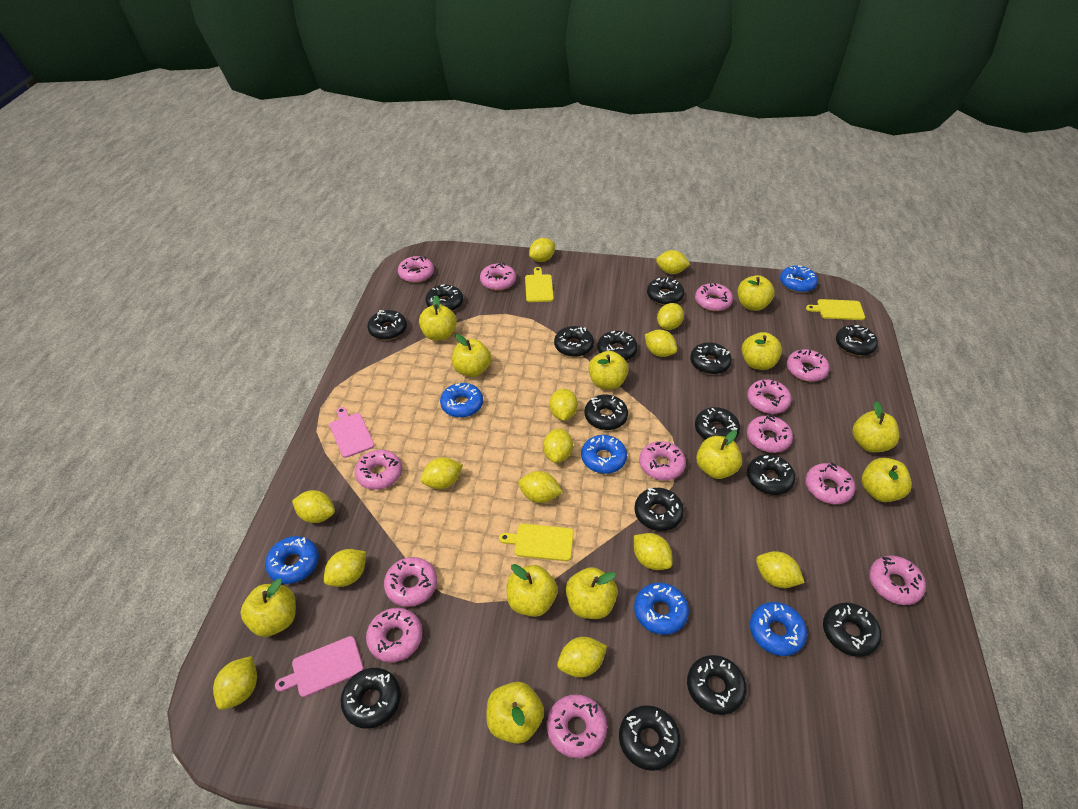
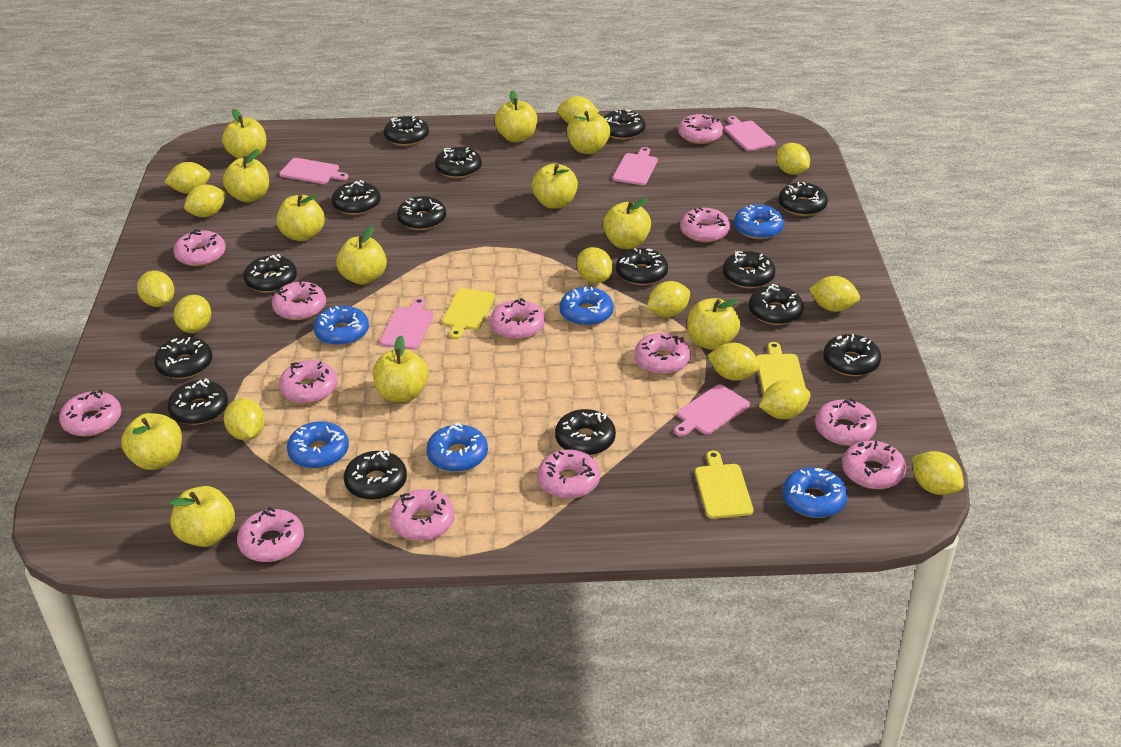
pink cutting board: [275,636,364,697] [330,407,374,458] = 2 -> [279,158,349,184] [380,298,434,350] [613,147,658,185] [674,385,750,436] [724,116,775,151] = 5
yellow lemon: [213,656,257,710] [292,490,335,523] [324,549,366,587] [421,457,463,489] [518,471,563,503] [529,238,555,262] [543,428,573,463] [549,388,578,421] [557,637,607,678] [634,533,673,570] [645,330,677,357] [656,250,690,274] [657,303,684,330] [756,551,805,588] = 14 -> [137,271,174,307] [164,162,210,194] [174,295,211,333] [184,185,226,217] [224,398,265,440] [557,96,599,123] [577,247,613,283] [647,281,690,317] [707,343,760,381] [759,380,811,419] [776,143,810,175] [809,276,860,312] [912,451,964,495] = 13

